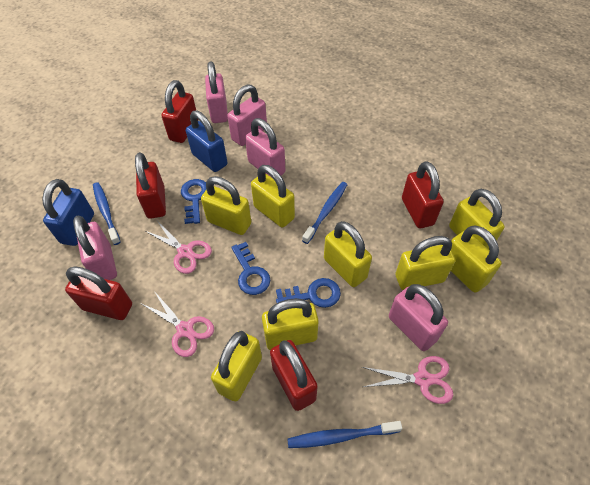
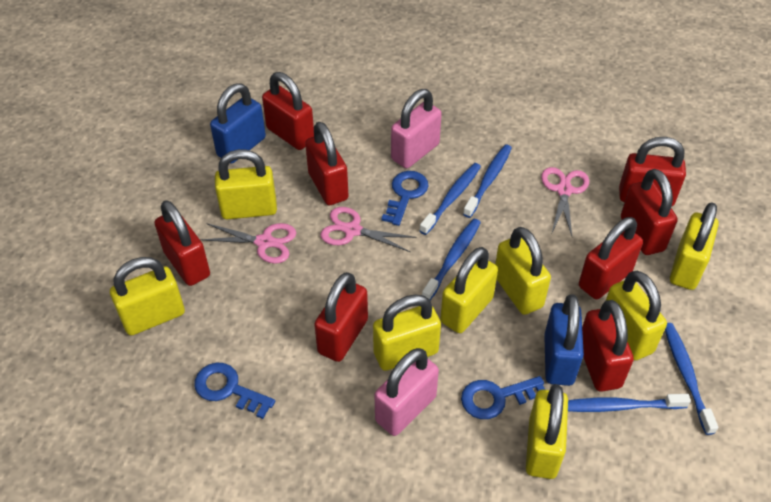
blue toothbrush: [93,182,120,245] [287,421,402,448] [302,182,348,244] = 3 -> [419,163,481,235] [422,219,481,300] [463,144,512,218] [568,394,691,412] [665,323,718,435] = 5
pink padlock: [73,215,117,280] [205,61,228,123] [227,84,267,146] [245,118,285,177] [389,284,448,351] = 5 -> [375,348,439,436] [391,89,442,168] = 2
red padlock: [65,266,132,320] [135,152,166,219] [161,80,198,143] [270,340,318,411] [402,161,444,228] = 5 -> [155,200,210,286] [262,72,314,150] [305,122,349,205] [314,272,368,362] [579,217,643,299] [582,300,634,392] [619,137,686,206] [621,169,678,255] = 8

